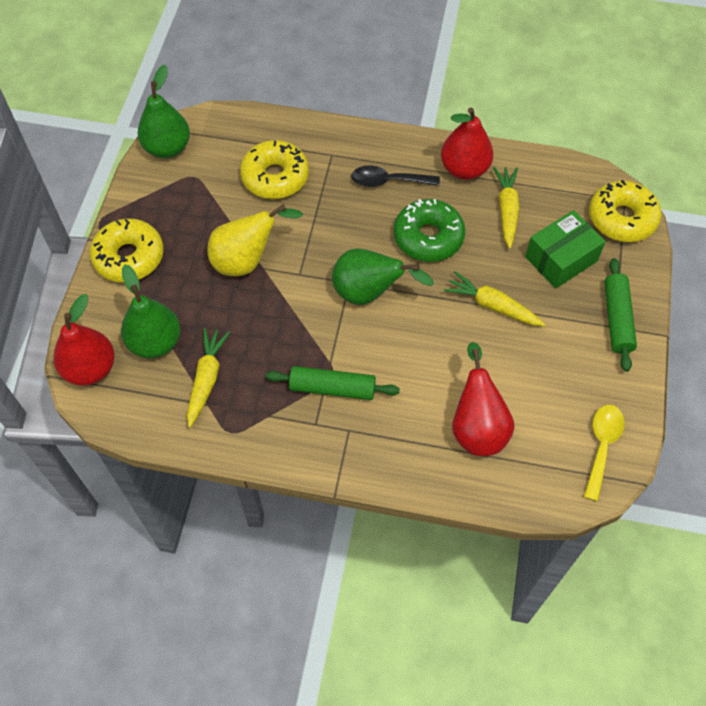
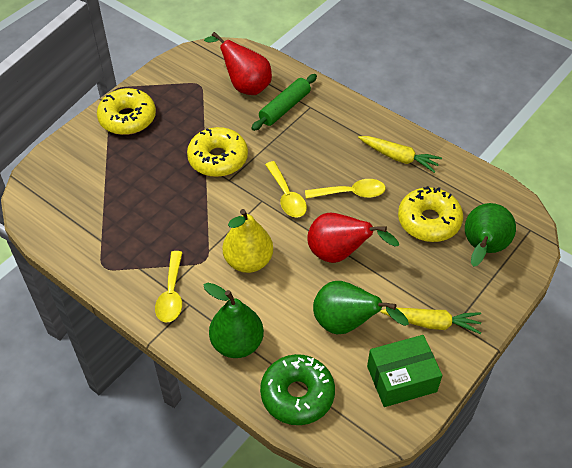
black spoon: [351,165,440,187] = 1 -> none = 0
green rolling pin: [266,366,400,400] [604,258,637,372] = 2 -> [251,74,317,131] = 1
red pear: [53,294,115,386] [441,107,493,180] [452,342,515,456] = 3 -> [204,32,272,95] [307,213,399,263] = 2
yellow carrot: [187,328,230,428] [444,271,546,326] [493,167,520,249] = 3 -> [358,136,442,173] [381,308,481,334] = 2
yellow spoon: [584,405,625,501] = 1 -> [155,251,183,323] [265,161,307,218] [305,179,386,199] = 3

